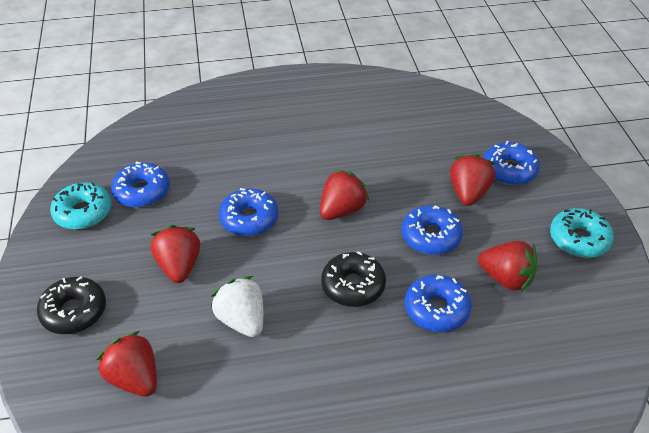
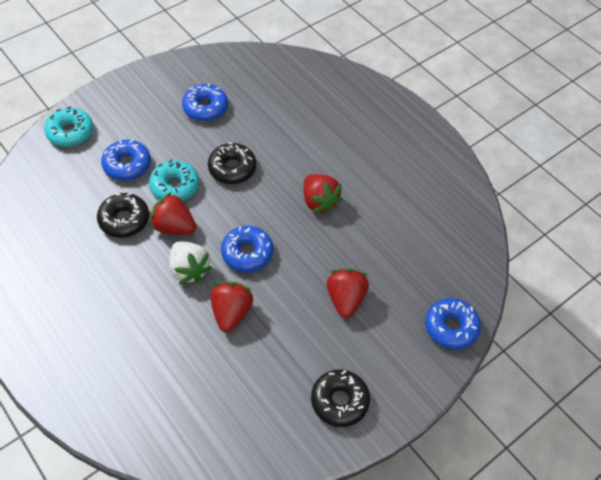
black donut: [37,277,106,334] [321,251,386,307] = 2 -> [97,193,149,238] [208,142,256,184] [311,369,370,427] = 3
blue donut: [111,162,170,208] [219,188,279,236] [401,205,463,255] [405,275,472,332] [483,141,540,185] = 5 -> [101,140,151,181] [182,83,228,121] [221,226,274,272] [425,298,481,350] = 4
red strawberry: [96,331,157,397] [151,225,200,283] [320,169,369,220] [450,153,495,206] [478,241,537,293] = 5 -> [149,192,196,235] [211,282,253,332] [303,174,343,214] [327,268,369,318] = 4

